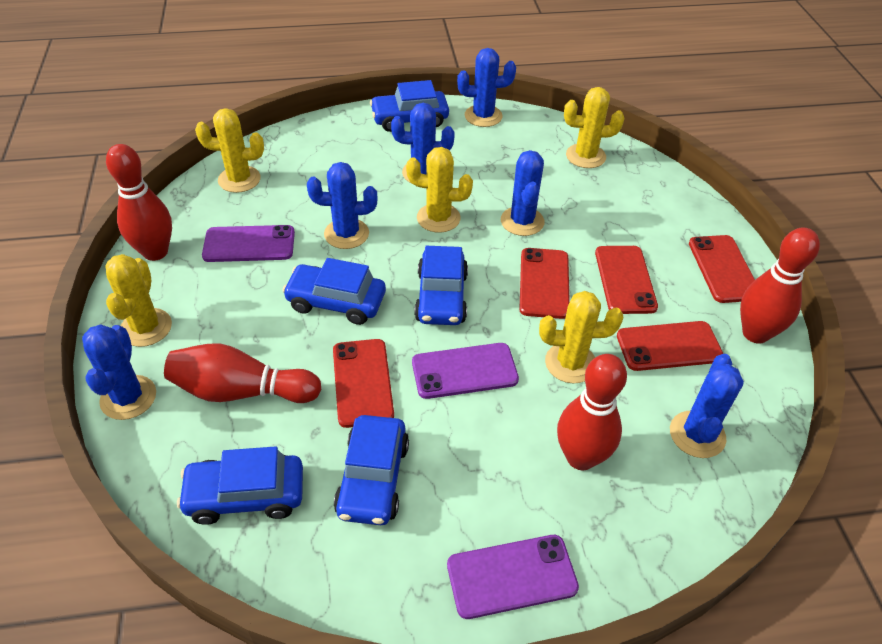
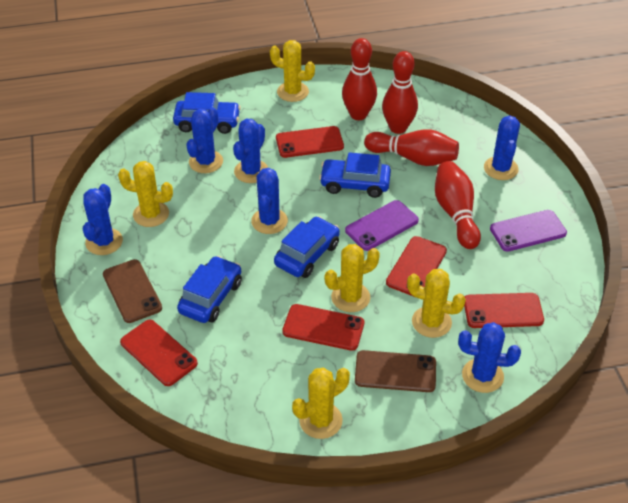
blue car: [177,446,303,525] [282,258,386,325] [334,415,409,525] [370,80,449,132] [414,246,468,325] = 5 -> [173,92,241,134] [177,256,242,323] [274,216,340,278] [319,152,391,198] = 4
brown phone: none = 0 -> [103,259,162,323] [355,350,436,392] = 2
purple phone: [202,225,295,262] [412,343,519,399] [447,535,579,619] = 3 -> [345,200,419,251] [490,210,567,252] = 2

